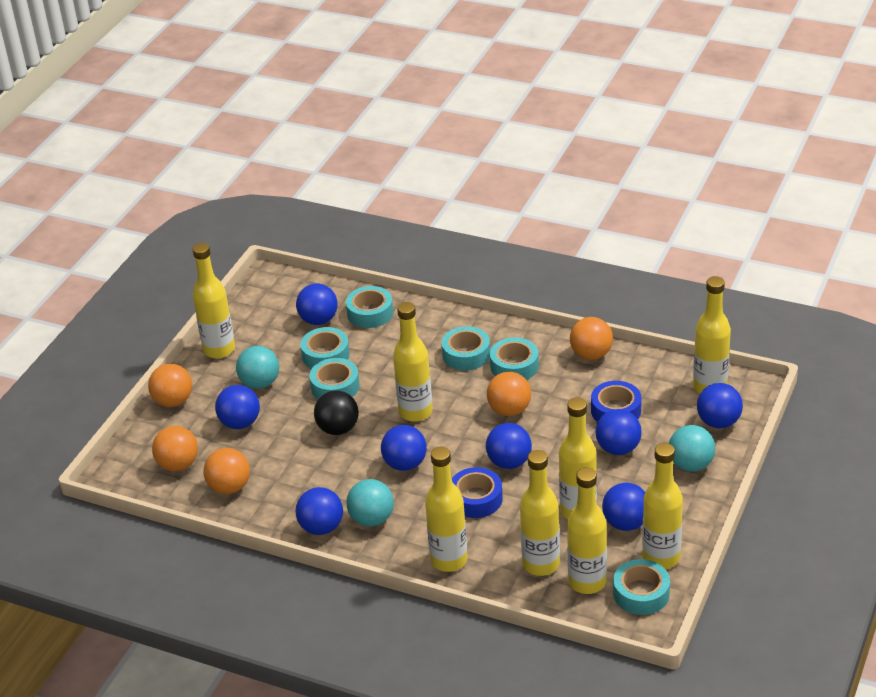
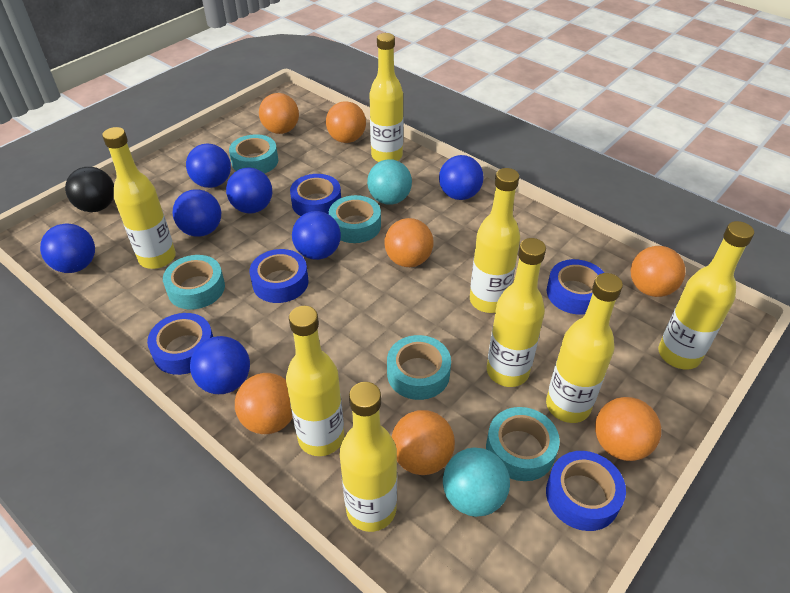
blue ball: [215,385,260,429] [295,487,343,535] [296,284,338,325] [381,425,427,471] [486,423,532,469] [596,409,642,455] [602,483,645,531] [697,383,743,428] = 8 -> [40,223,95,273] [173,189,221,237] [186,144,231,188] [190,336,250,394] [226,168,272,213] [292,211,341,260] [439,155,484,200] = 7
blue tape: [452,467,503,518] [591,381,642,422] = 2 -> [147,313,213,375] [250,249,309,303] [290,174,341,216] [546,451,626,531] [547,259,604,315] = 5
orange ball: [148,364,192,407] [152,426,198,471] [203,448,250,494] [487,372,531,416] [570,317,613,360] = 5 -> [235,373,293,434] [259,93,299,134] [326,102,366,143] [384,218,434,267] [392,410,455,475] [595,397,661,461] [631,246,685,297] = 7
turquoise ball: [236,346,279,389] [346,479,394,527] [669,425,715,472] = 3 -> [367,159,412,204] [443,448,510,517] = 2
turquoise tape: [300,327,350,369] [309,358,360,399] [346,286,393,328] [442,326,490,371] [490,337,539,380] [613,559,670,615] = 6 -> [163,255,225,310] [229,134,278,174] [329,195,381,243] [387,335,451,400] [486,407,560,481] = 5

